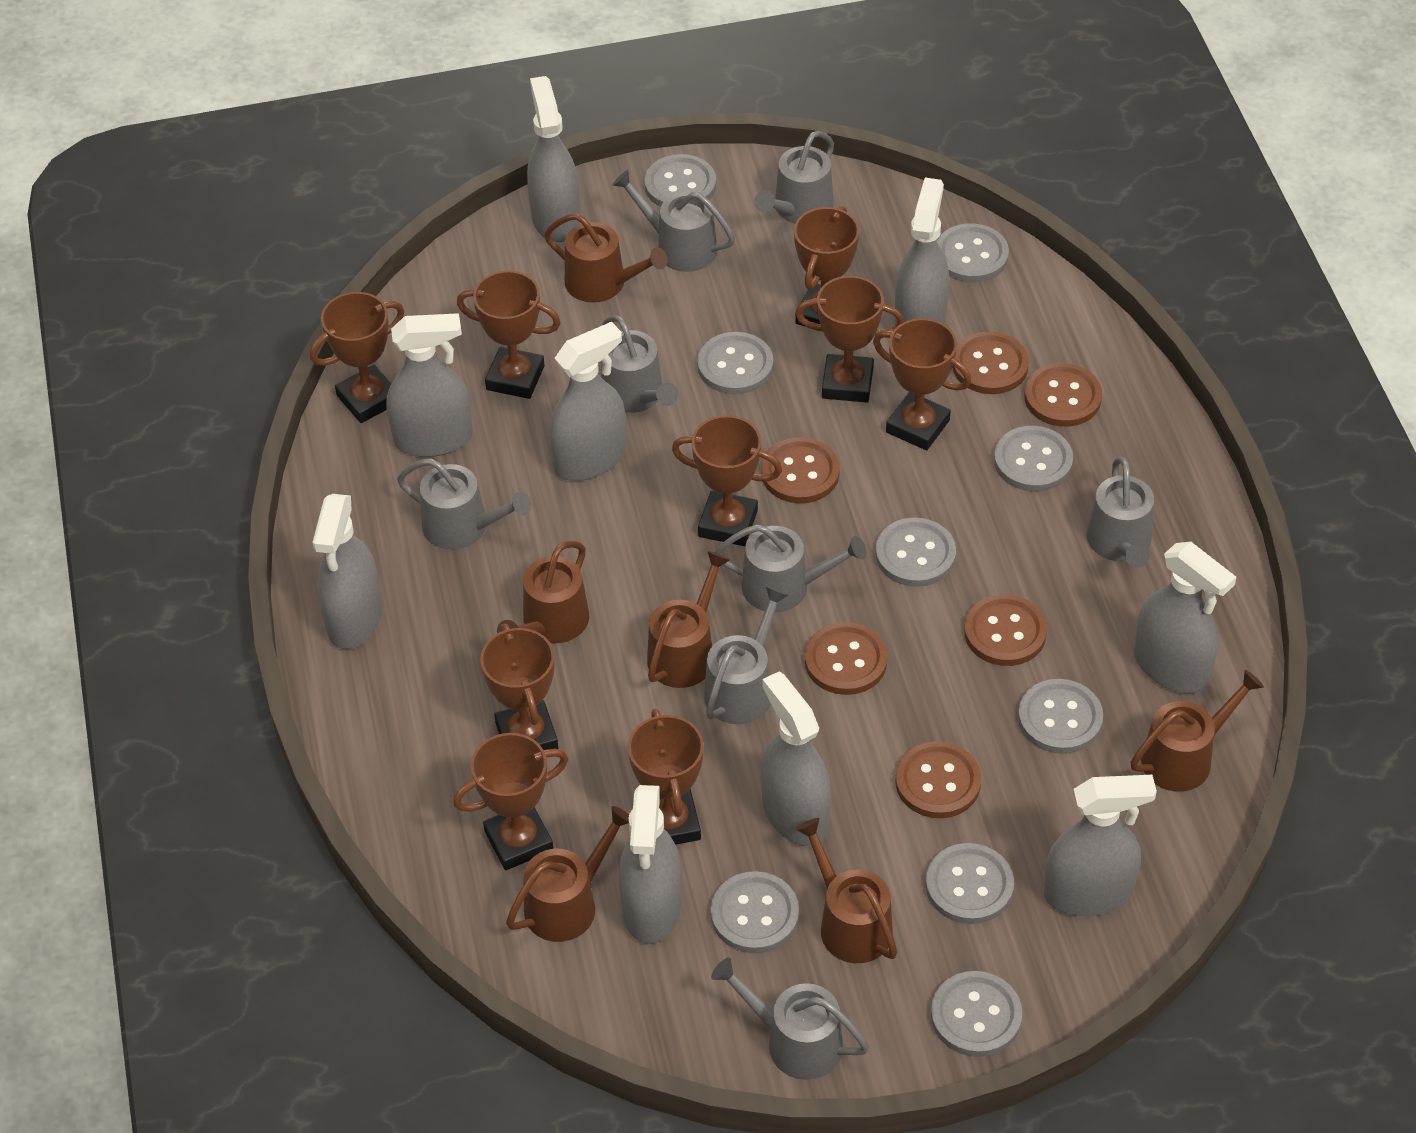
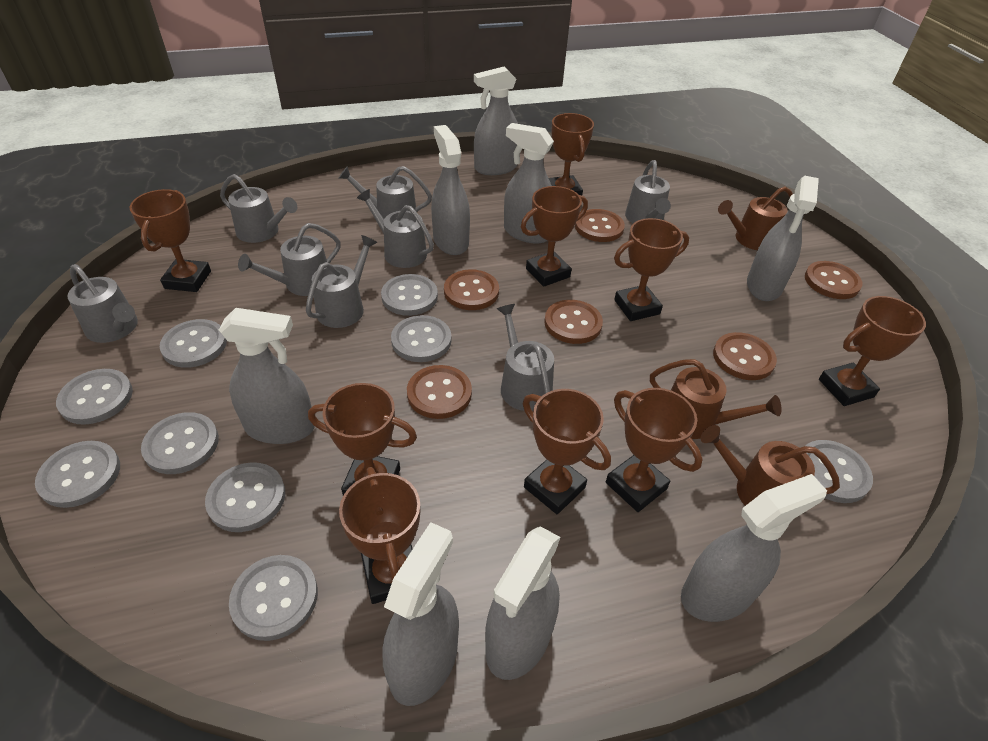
brown watering can: [497,541,589,643] [506,806,629,942] [544,213,667,303] [647,551,730,688] [795,818,897,963] [1131,670,1264,792] = 6 -> [650,359,782,439] [701,425,840,506] [718,186,793,250] = 3
grey spray bottle: [312,494,382,649] [387,313,472,457] [527,76,580,242] [549,322,626,481] [619,785,681,944] [761,671,831,846] [895,177,949,325] [1044,775,1157,916] [1134,542,1236,693] = 9 -> [219,308,315,444] [382,522,459,706] [431,125,470,255] [474,67,518,175] [485,526,560,680] [504,123,554,243] [681,474,827,622] [747,176,819,301] = 8

